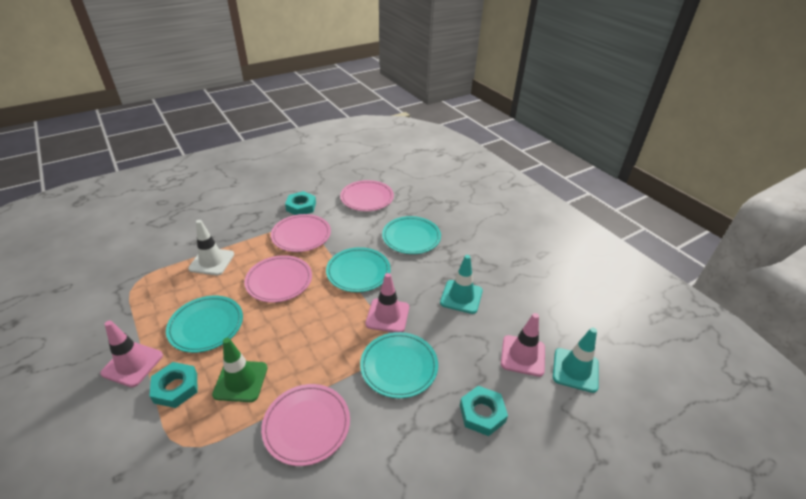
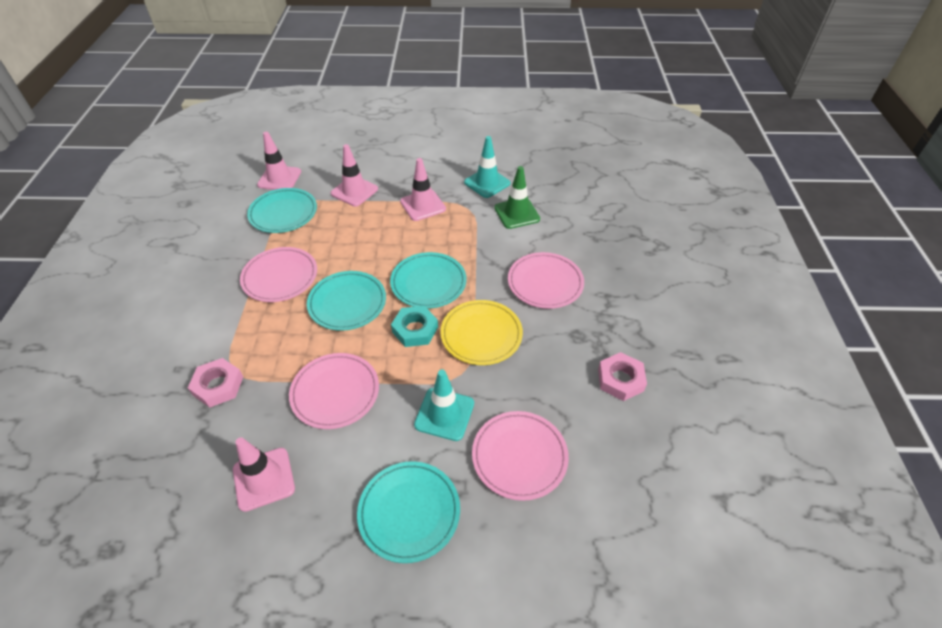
pink nut: none = 0 -> [188,358,243,408] [598,352,647,401] = 2
pink traffic cone: [100,320,163,387] [365,273,409,332] [501,313,545,377] = 3 -> [233,437,295,512] [257,132,301,190] [331,144,378,207] [400,158,446,221] = 4
turquoise nut: [150,362,197,408] [285,191,316,215] [460,386,508,436] = 3 -> [391,306,438,347] = 1
white traffic cone: [188,220,234,275] = 1 -> none = 0
yellow plate: none = 0 -> [440,300,523,365] = 1

